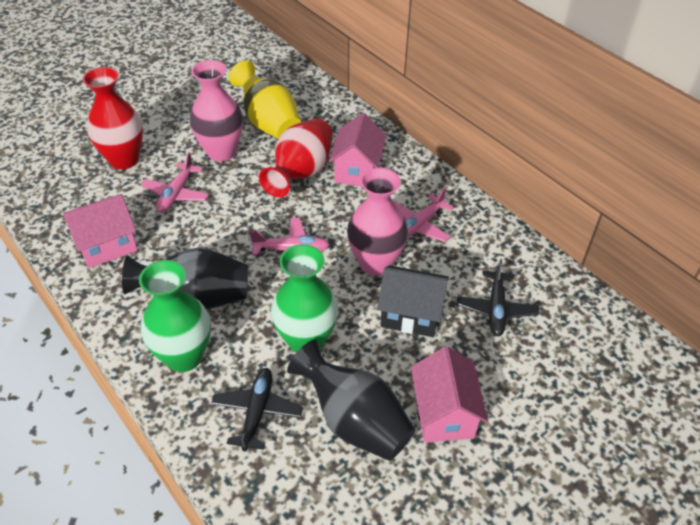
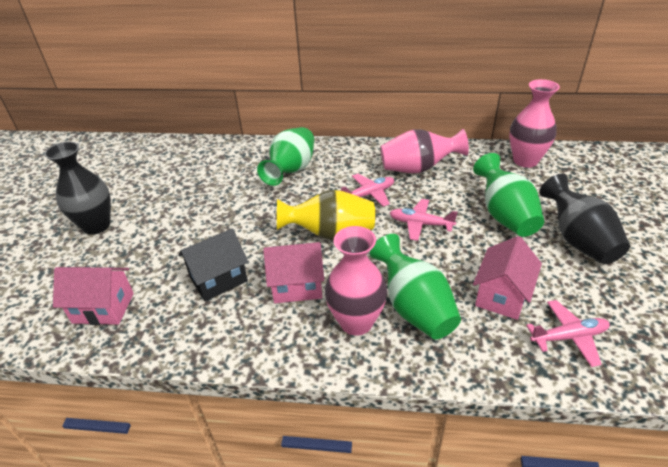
black plane: [211,368,303,451] [457,259,539,336] = 2 -> none = 0
green vase: [139,260,211,372] [271,244,338,353] = 2 -> [257,127,314,186] [370,234,461,339] [473,153,544,237] = 3
pink vase: [190,60,243,162] [347,168,408,276] = 2 -> [325,226,387,336] [381,129,469,173] [509,79,560,168] = 3
red vase: [82,67,143,169] [259,118,333,197] = 2 -> none = 0

